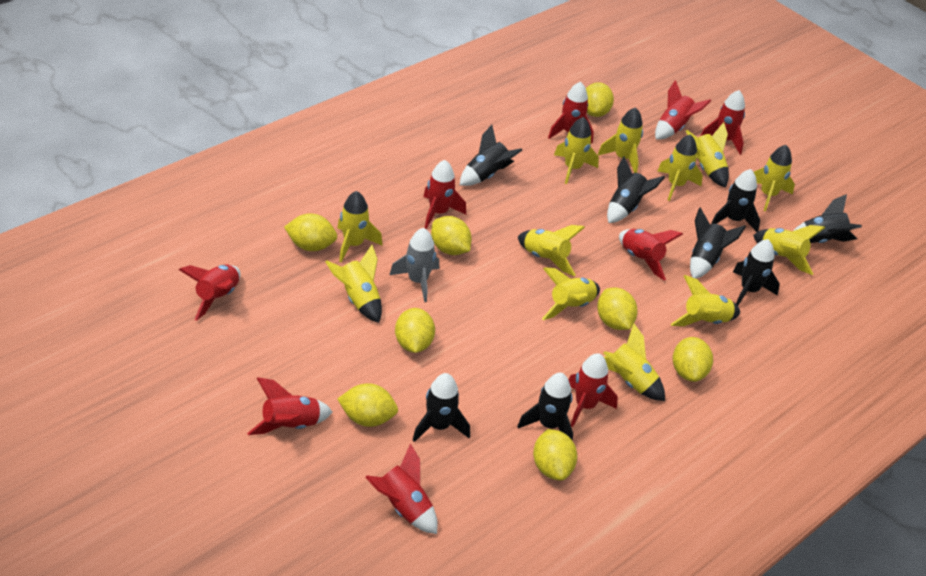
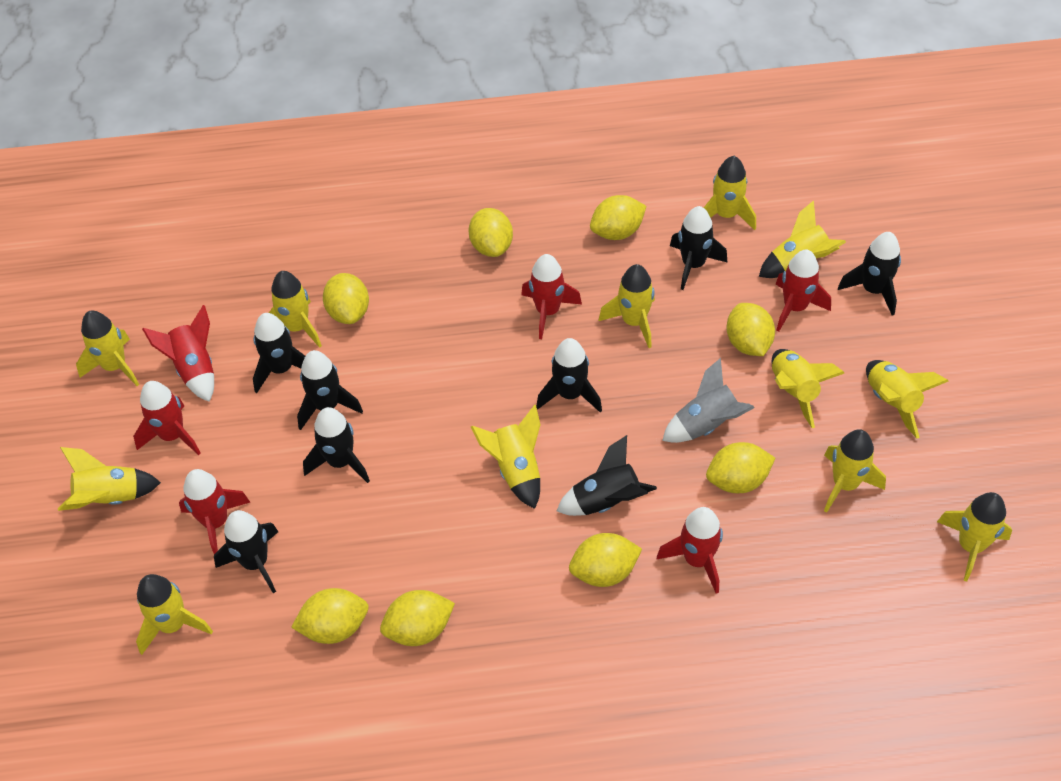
red rocket: [179,264,241,321] [247,377,332,435] [365,443,438,534] [423,160,466,229] [548,82,594,143] [569,353,618,427] [619,229,683,280] [655,80,711,140] [701,90,745,155] = 9 -> [133,381,201,455] [142,305,214,402] [179,469,250,554] [521,254,582,339] [657,507,723,594] [776,250,831,332] = 6

